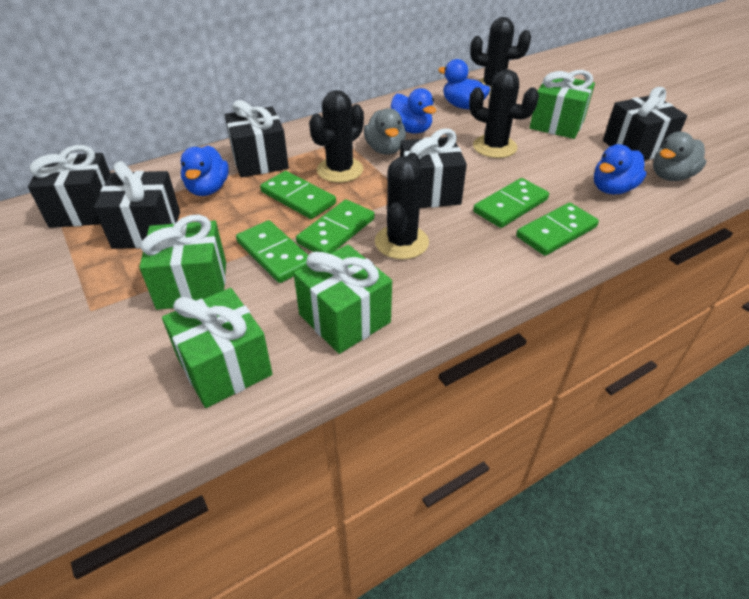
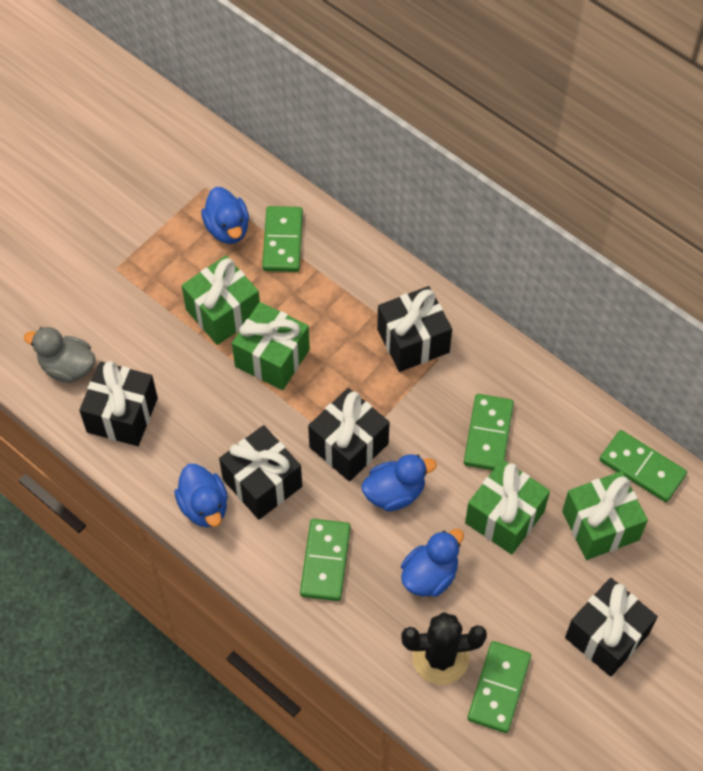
black cactus: [309,90,364,183] [375,153,429,260] [469,69,539,158] [470,17,531,95] = 4 -> [401,612,487,685] = 1
grey duck: [364,108,406,155] [653,132,706,181] = 2 -> [24,327,96,383] = 1

